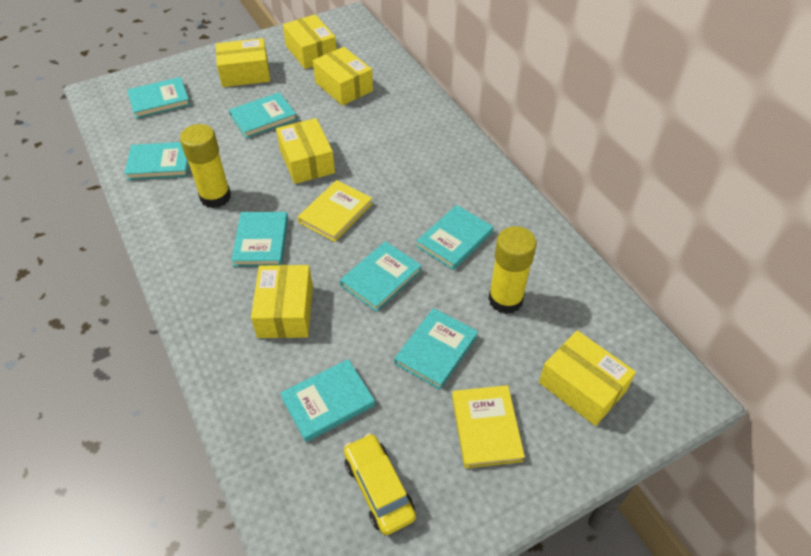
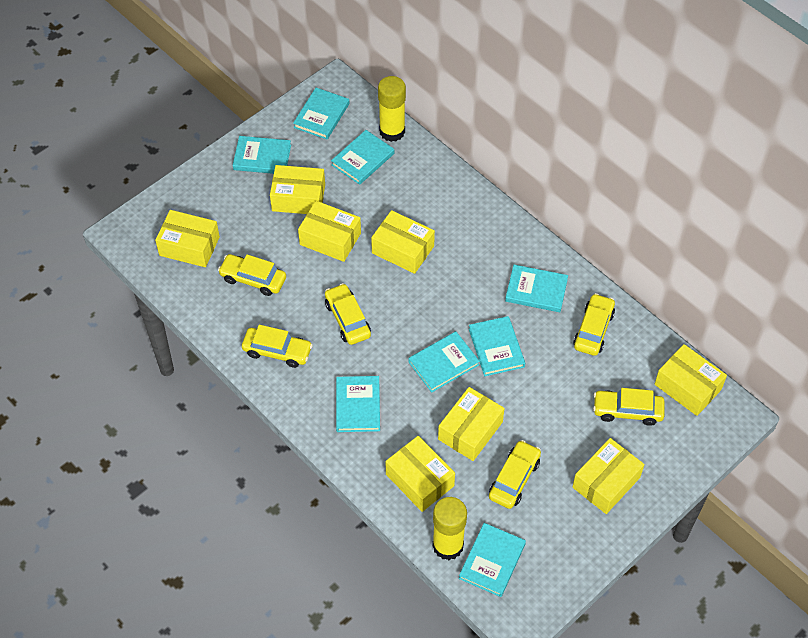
yellow book: [298,180,372,242] [452,385,525,468] = 2 -> none = 0
yellow box: [216,38,270,87] [251,265,313,338] [276,118,335,184] [283,14,337,69] [313,47,373,106] [539,331,636,426] = 6 -> [155,210,220,267] [270,165,325,214] [298,201,361,262] [371,210,435,274] [386,436,455,512] [438,387,505,461] [573,438,644,514] [655,344,727,416] = 8
yellow car: [344,433,416,535] = 1 -> [218,254,286,296] [242,325,313,368] [325,283,371,345] [489,440,541,509] [573,293,615,356] [593,388,665,426] = 6

